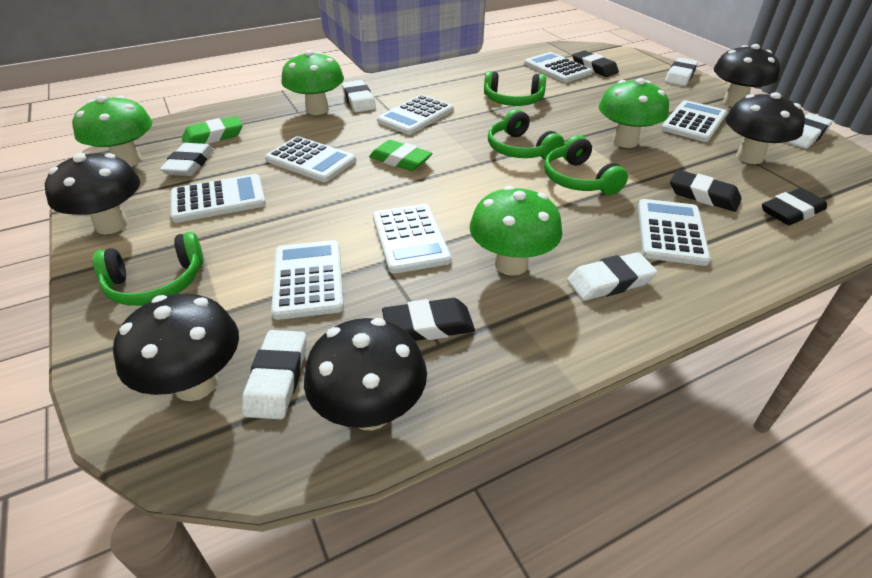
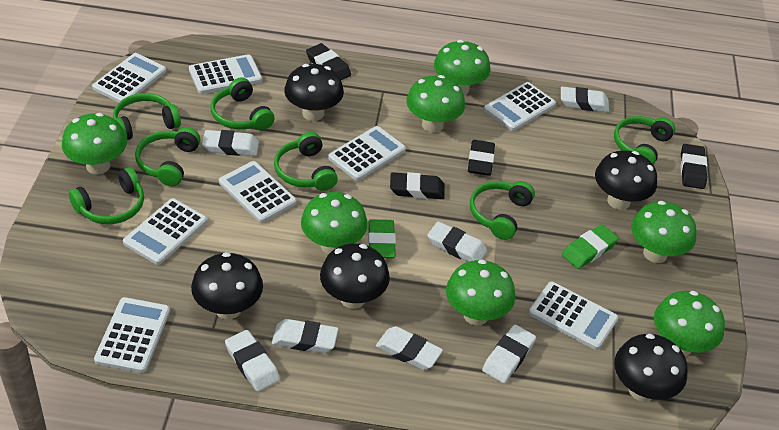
green headphones: [93,232,203,306] [484,71,546,106] [488,109,565,160] [544,135,628,195] = 4 -> [69,167,144,224] [113,93,181,140] [135,127,200,186] [210,77,275,130] [274,132,338,191] [470,181,535,240] [614,116,675,165] = 7
green mushroom: [72,95,152,167] [281,50,344,115] [470,186,562,276] [599,78,669,148] = 4 -> [62,113,127,174] [301,192,368,254] [406,75,465,133] [434,40,491,95] [446,259,515,325] [631,201,697,263] [654,291,725,356] = 7
white eraser: [160,143,214,176] [242,330,306,419] [342,80,376,112] [567,252,657,301] [665,58,698,86] [787,113,833,149] = 6 -> [202,130,259,156] [225,330,280,392] [272,319,339,353] [376,326,443,370] [427,221,487,262] [482,325,536,383] [561,86,609,112] = 7

